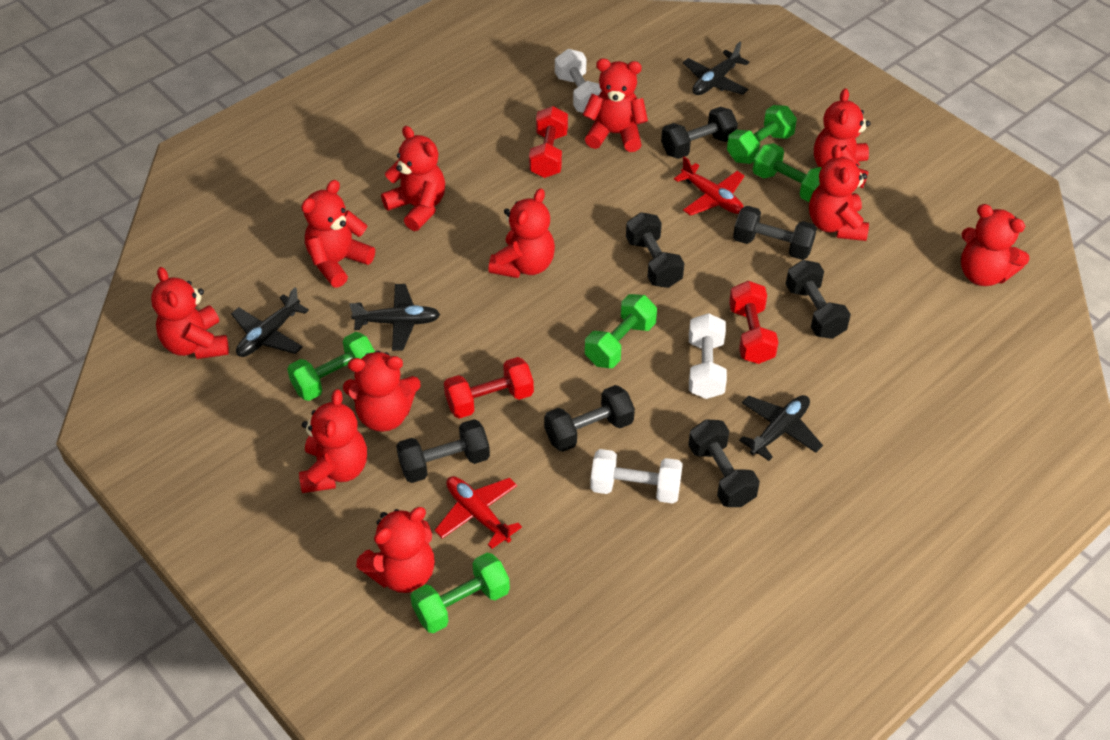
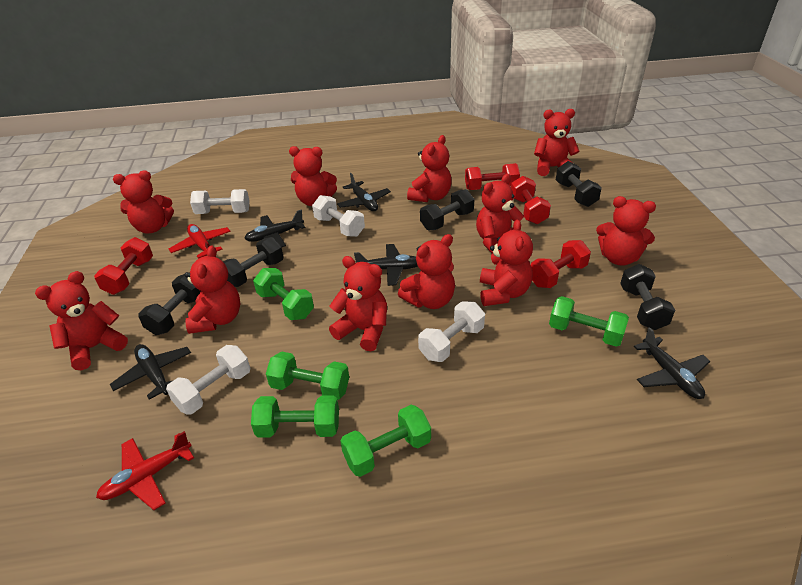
black dumbbell: [396,419,490,483] [544,385,635,452] [626,212,684,288] [661,107,738,159] [688,419,760,507] [733,206,817,260] [786,260,851,339] = 7 -> [138,274,200,335] [223,237,283,287] [420,189,475,230] [556,161,602,207] [620,264,675,330] = 5
black plane: [231,287,309,357] [349,284,440,351] [683,42,749,95] [739,395,823,461] = 4 -> [110,344,191,400] [244,210,305,247] [337,173,391,211] [354,244,418,286] [634,327,710,399] = 5
red dumbbell: [444,357,534,419] [529,106,568,178] [729,281,779,364] = 3 -> [94,237,153,295] [465,163,520,190] [511,176,551,224] [531,240,591,288] = 4
white dumbbell: [555,49,602,113] [590,449,683,504] [689,313,727,399] = 3 -> [166,345,250,414] [190,189,250,214] [312,195,365,237] [418,301,485,362] = 4

